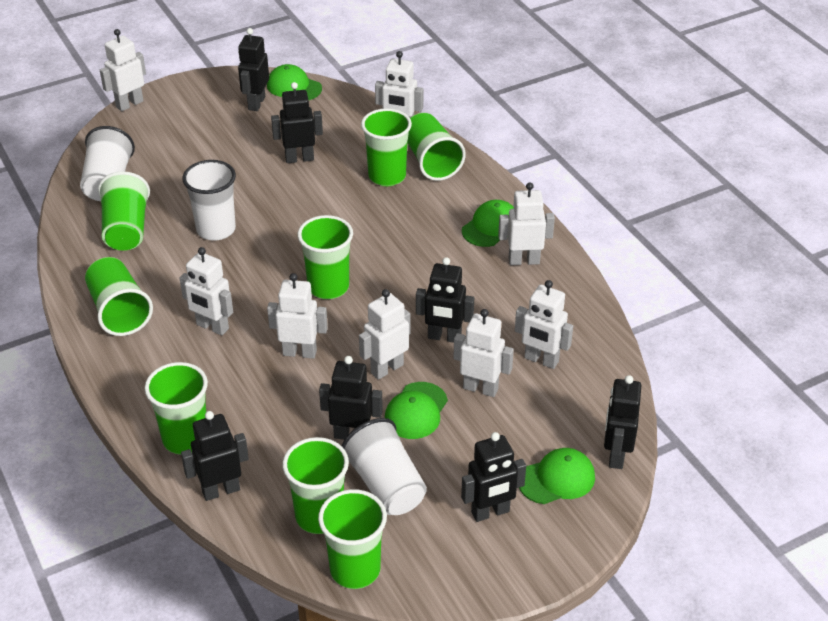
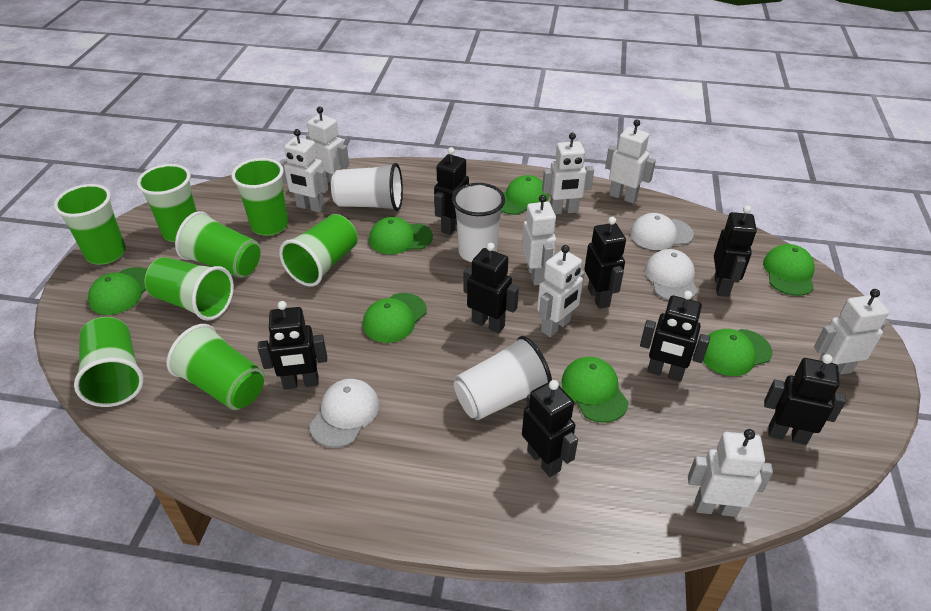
black robot: [181,411,249,501] [238,28,269,111] [271,82,323,163] [319,356,383,440] [416,257,474,343] [461,432,526,522] [604,375,641,469] = 7 -> [258,301,327,389] [434,147,469,235] [464,243,519,333] [522,380,578,477] [584,217,626,309] [640,291,710,381] [714,206,757,297] [764,354,846,445] = 8
green cap: [267,64,322,100] [385,382,448,439] [462,200,514,247] [519,448,595,504] = 4 -> [88,267,147,315] [363,293,427,343] [369,217,433,254] [501,175,549,215] [561,357,628,423] [703,329,772,376] [763,244,815,296] = 7
white cap: none = 0 -> [310,379,379,447] [630,213,694,250] [645,249,698,300] = 3

